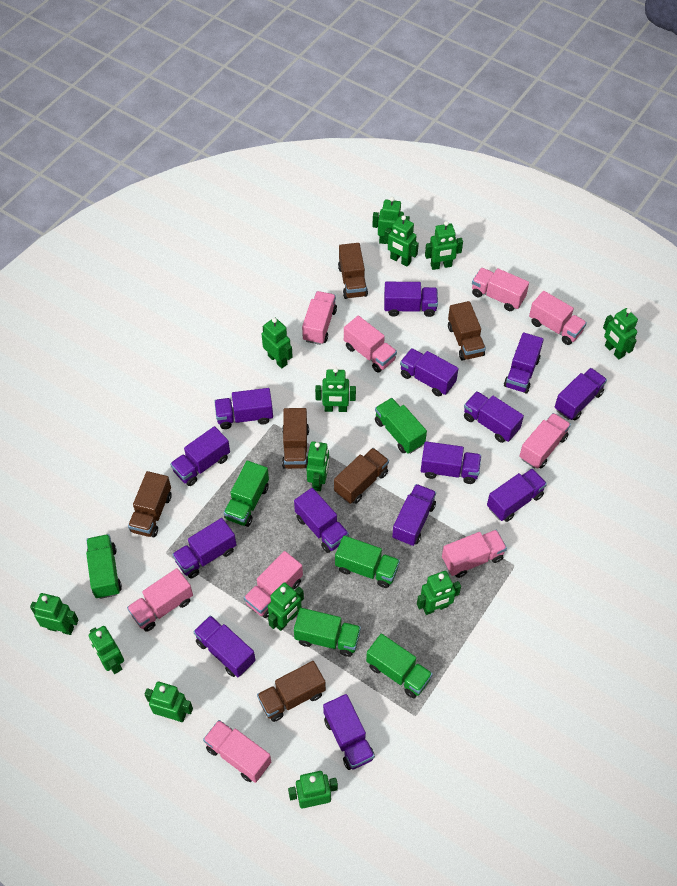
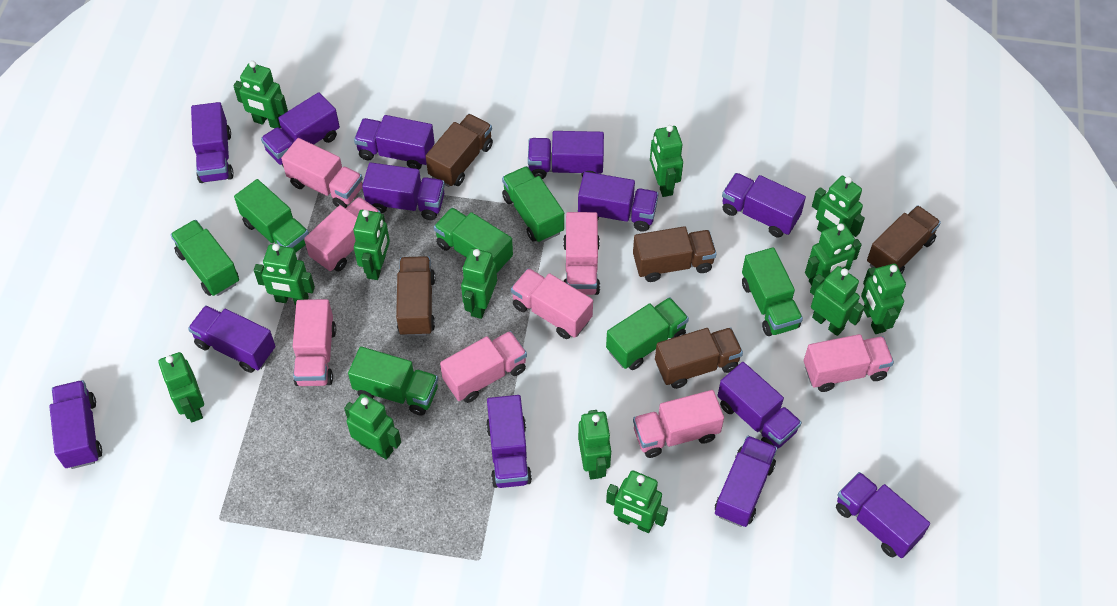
brown truck: [128,471,172,537] [257,661,326,722] [282,408,309,469] [334,448,389,504] [338,243,368,299] [448,301,486,361] = 6 -> [396,256,435,336] [426,114,493,187] [633,226,717,282] [655,327,743,389] [867,205,941,274] = 5
green truck: [86,534,122,599] [224,461,269,527] [294,608,361,657] [335,536,400,588] [366,634,433,698] [375,398,427,454] = 6 -> [170,220,239,296] [234,179,309,253] [348,347,438,415] [434,208,513,275] [502,166,564,243] [606,297,689,370] [742,247,803,336] = 7
pink truck: [127,568,193,632] [203,720,271,783] [244,551,303,618] [302,291,337,345] [344,316,397,373] [442,530,507,578] [472,268,529,311] [519,413,571,469] [529,291,587,345] = 9 -> [281,138,363,208] [293,299,336,386] [304,197,381,272] [440,331,527,403] [511,268,593,339] [563,212,600,295] [633,390,724,458] [804,334,894,392] = 8
purple truck: [170,426,230,486] [172,518,236,579] [193,615,255,677] [214,388,273,429] [294,488,349,553] [323,694,375,770] [384,282,438,317] [392,484,436,546] [400,348,458,396] [421,441,481,484] [464,391,524,443] [487,469,547,522] [504,332,544,393] [554,368,607,420] = 14 -> [49,380,102,469] [188,305,275,373] [191,102,234,183] [261,92,340,166] [354,115,435,169] [362,162,445,220] [486,395,532,488] [528,131,604,179] [578,172,659,232] [715,436,777,527] [718,362,802,449] [722,173,806,237] [836,472,930,558] = 13

